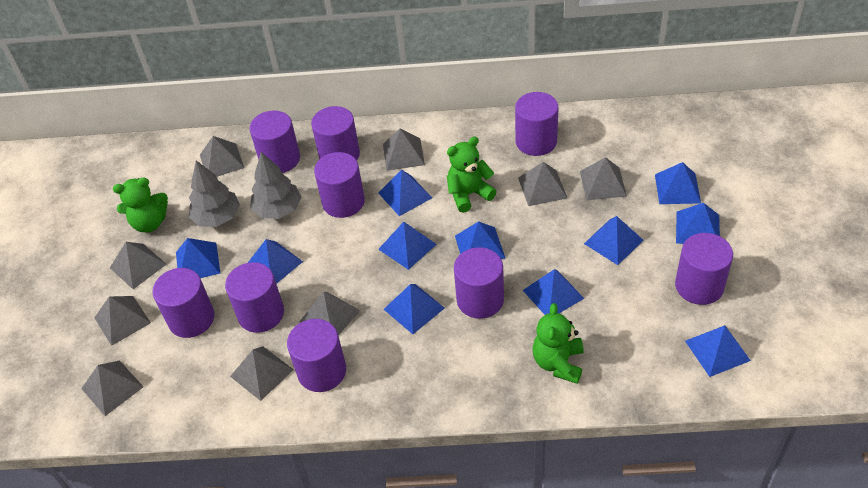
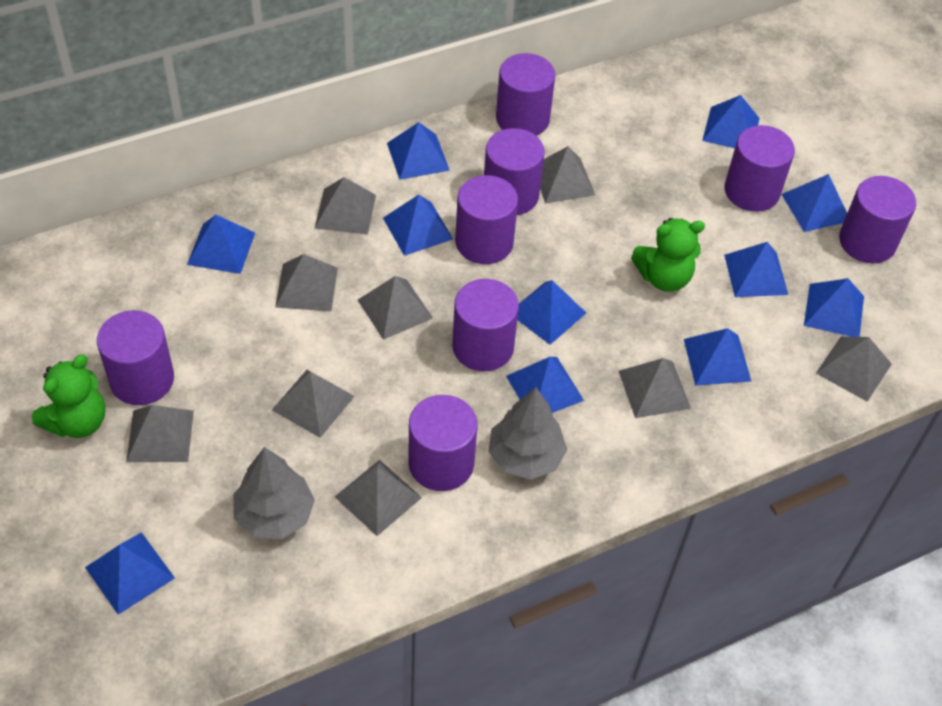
green teddy bear: [113,177,168,232] [447,137,497,213] [533,303,583,384] = 3 -> [32,354,105,438] [631,218,705,292] = 2
purple cylinder: [153,268,214,338] [225,262,284,333] [250,111,300,173] [287,319,346,392] [311,106,360,160] [314,152,365,218] [454,247,504,319] [515,92,558,156] [675,233,733,305] = 9 -> [97,310,174,405] [408,395,477,491] [452,279,519,372] [455,175,518,264] [484,128,545,215] [496,53,556,136] [724,125,795,212] [839,176,916,264] = 8

